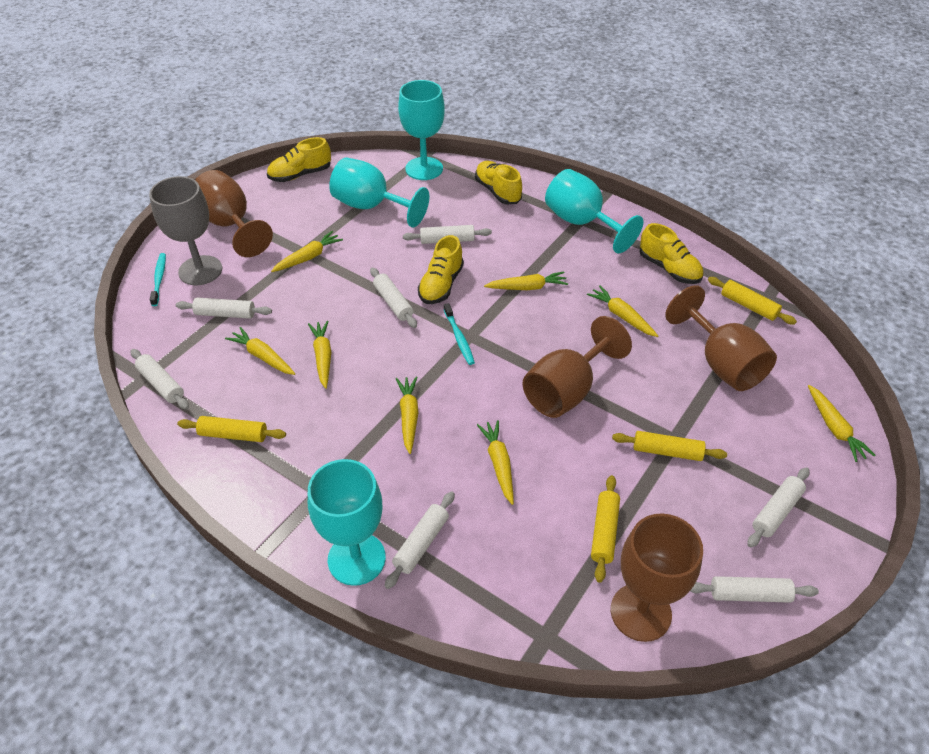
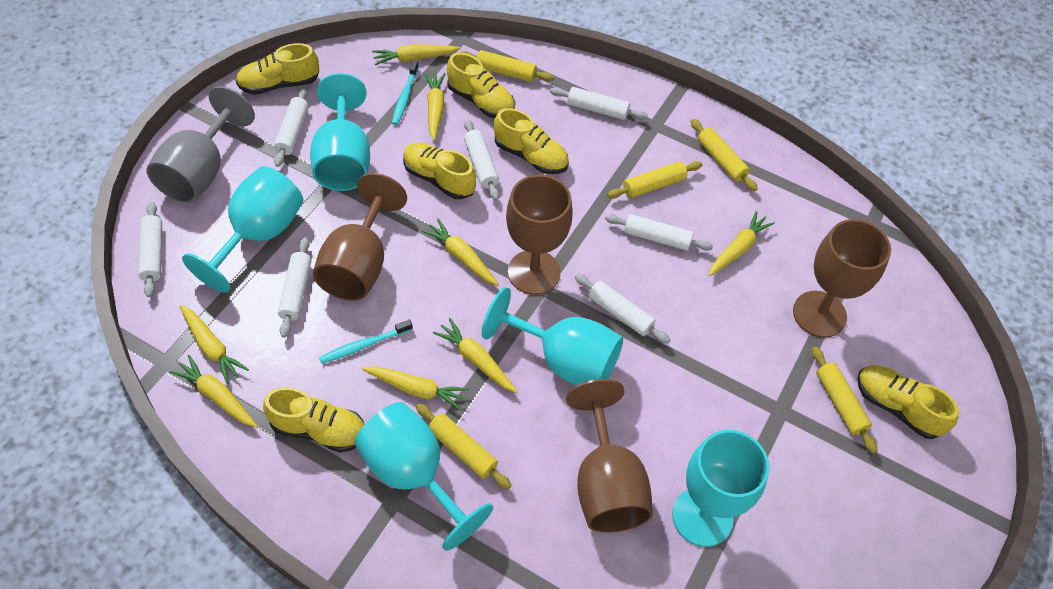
turquoise goblet: [308,459,386,586] [329,157,429,227] [398,80,445,180] [545,169,644,254] = 4 -> [182,166,303,293] [310,73,370,191] [354,402,493,551] [482,287,623,385] [672,430,770,547] = 5
yellow rolling pin: [177,416,286,442] [591,475,620,583] [612,431,727,461] [708,277,797,325] = 4 -> [416,404,512,489] [460,50,554,82] [607,161,702,199] [691,119,758,191] [812,346,877,454] = 5
yellow shoe: [267,137,331,182] [418,235,464,304] [475,161,522,204] [639,223,703,284] = 4 -> [236,43,319,95] [263,387,365,452] [403,142,476,199] [447,53,515,118] [494,108,569,174] [857,365,959,439] = 6

